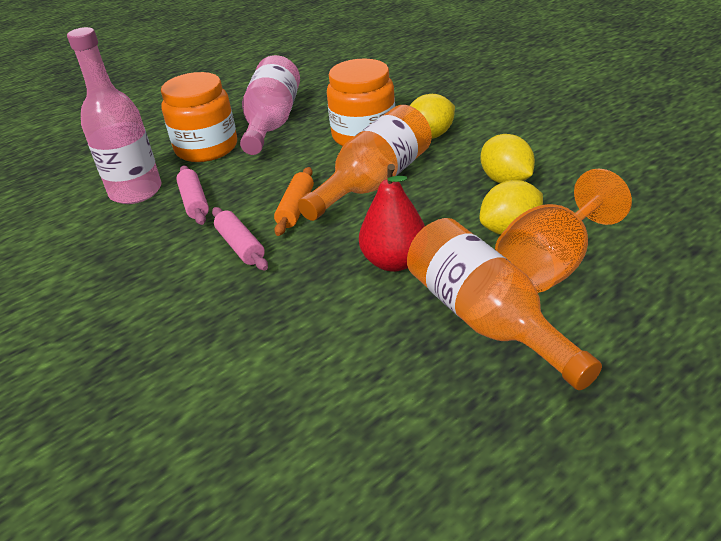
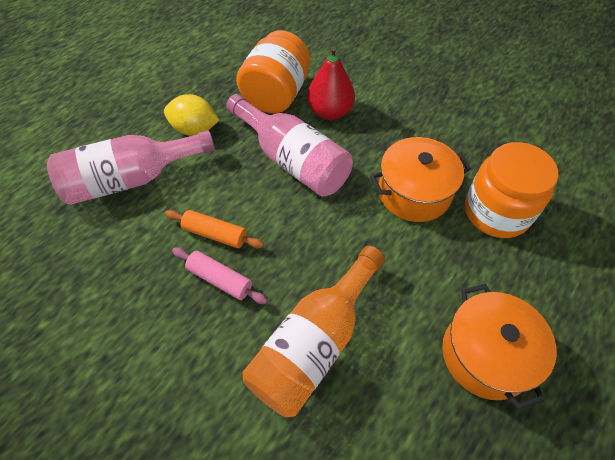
orange bottle: [298,105,432,221] [407,218,602,390] = 2 -> [243,246,385,417] = 1
orange goblet: [495,168,632,293] = 1 -> none = 0
orange pot: none = 0 -> [370,137,471,222] [442,284,557,409] = 2
pink rolling pin: [176,166,209,225] [212,207,268,271] = 2 -> [172,248,268,304] = 1
yellow lemon: [410,94,455,139] [480,180,543,235] [481,134,535,183] = 3 -> [164,94,219,136] = 1

